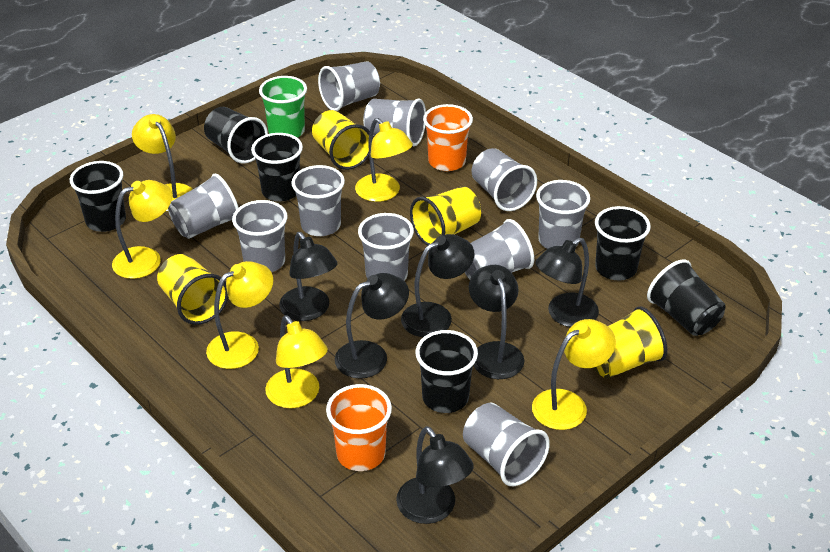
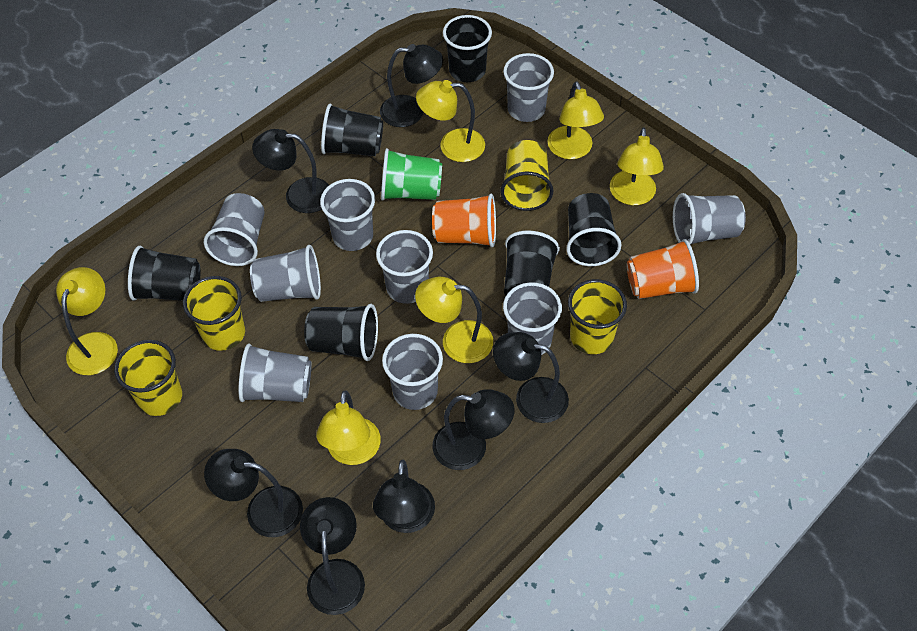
black lamp: [279,232,338,321] [335,273,409,379] [396,426,474,524] [401,234,474,337] [469,265,524,379] [535,238,599,327] = 6 -> [204,449,303,537] [252,129,329,213] [300,497,365,615] [373,460,435,533] [380,44,443,127] [432,389,515,470] [493,332,569,423] = 7
grey cup: [168,173,239,239] [232,200,287,272] [291,165,345,236] [318,62,380,111] [358,213,414,281] [363,98,426,146] [463,403,550,486] [465,219,534,280] [472,148,537,211] [536,180,590,249] = 10 -> [204,193,265,266] [238,344,311,402] [250,245,321,302] [320,179,375,251] [376,230,433,304] [382,334,443,410] [503,53,554,122] [503,282,562,355] [673,193,746,244] = 9

